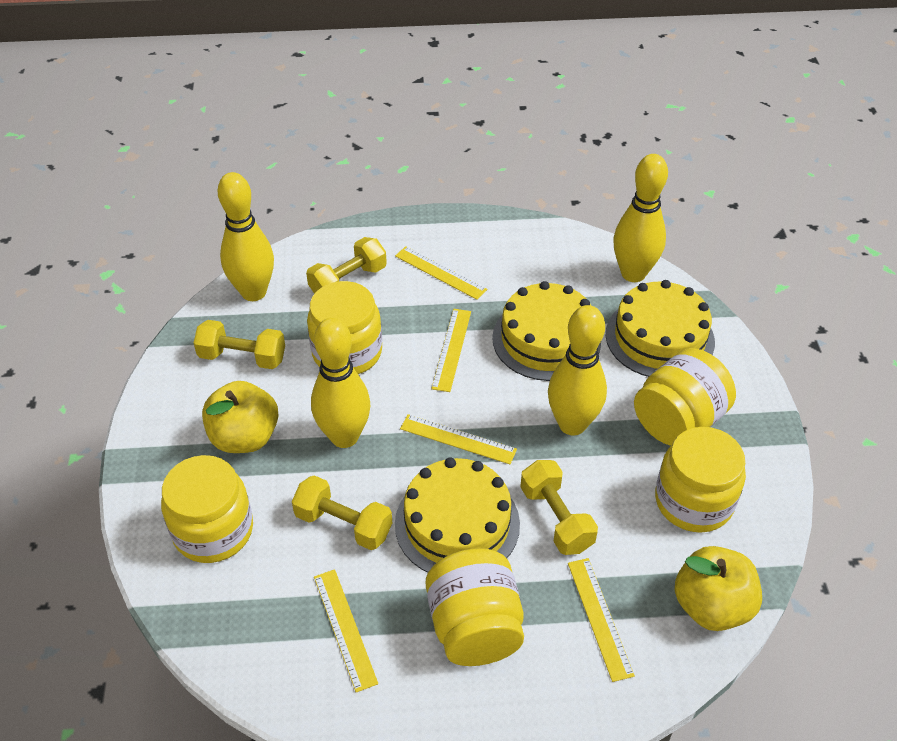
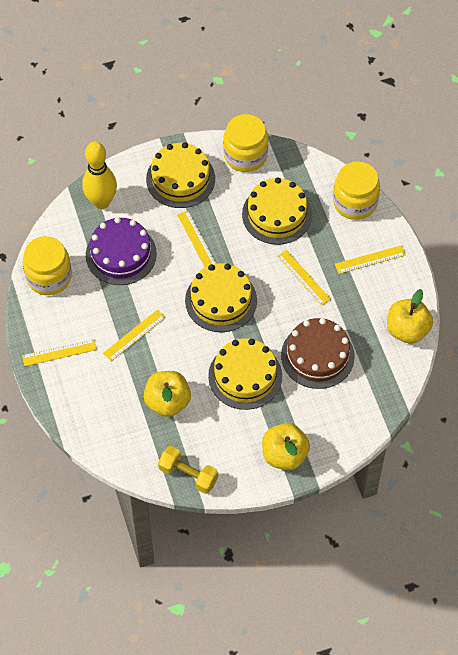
brown cake: none = 0 -> [281,318,355,389] = 1
purple cake: none = 0 -> [86,217,157,285] = 1
yellow apple: [202,381,279,453] [675,546,762,631] = 2 -> [144,371,191,417] [262,423,310,470] [387,289,433,344] = 3
yellow bowling pin: [218,172,274,301] [311,318,370,448] [548,305,607,435] [614,154,668,282] = 4 -> [82,142,117,209] = 1
yellow cake: [395,457,520,572] [492,281,601,381] [606,280,715,377] = 3 -> [146,142,215,208] [185,263,257,332] [208,338,282,410] [242,177,312,245] = 4
yellow dumbbell: [194,320,285,369] [292,475,392,550] [306,237,387,294] [520,460,598,555] = 4 -> [158,446,218,494] = 1
yellow jar: [161,455,253,563] [307,281,382,374] [426,548,524,666] [634,348,736,446] [655,427,746,533] = 5 -> [23,236,72,295] [223,114,268,172] [333,161,380,220] = 3

